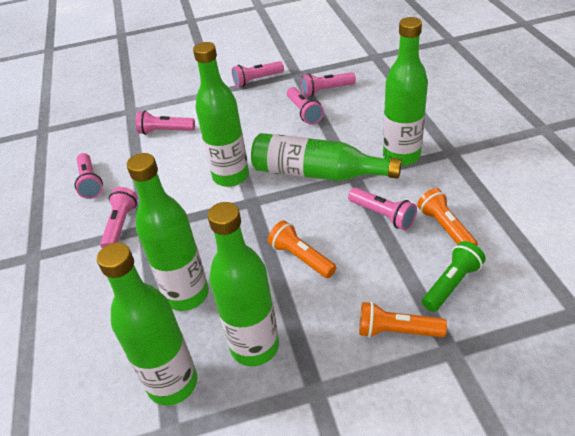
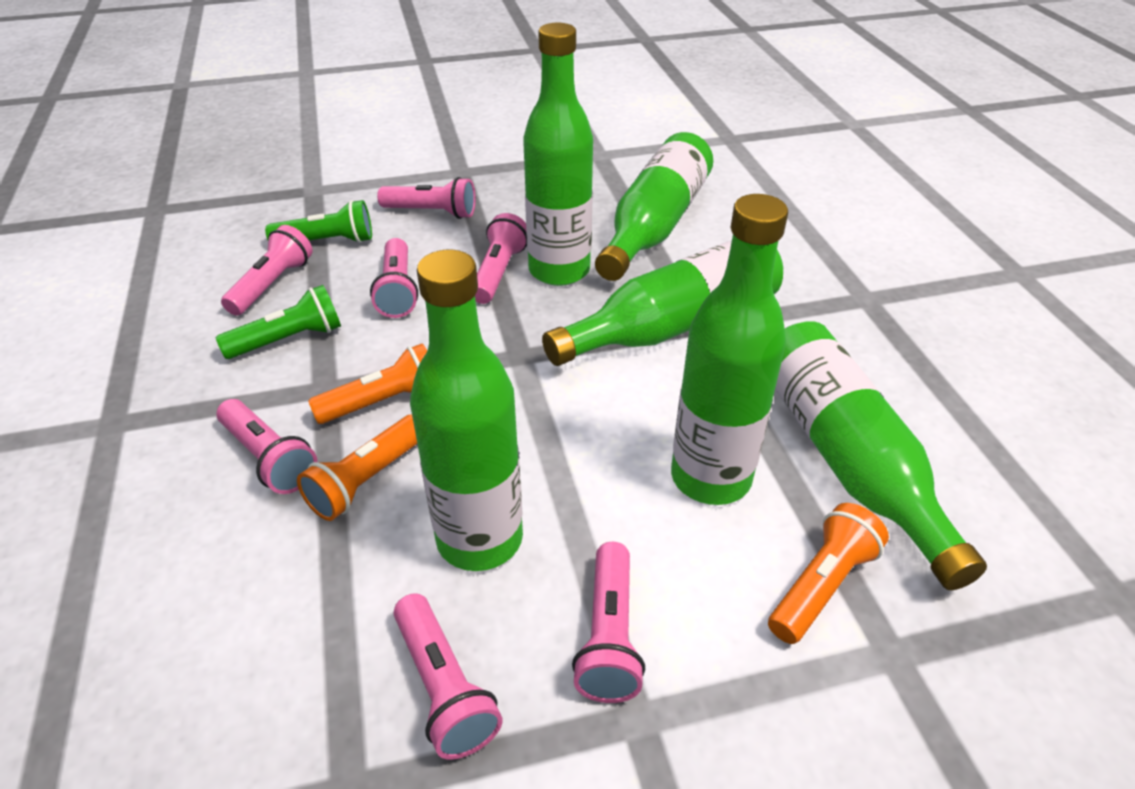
green flashlight: [422,241,486,312] = 1 -> [216,285,341,359] [265,200,372,243] = 2

